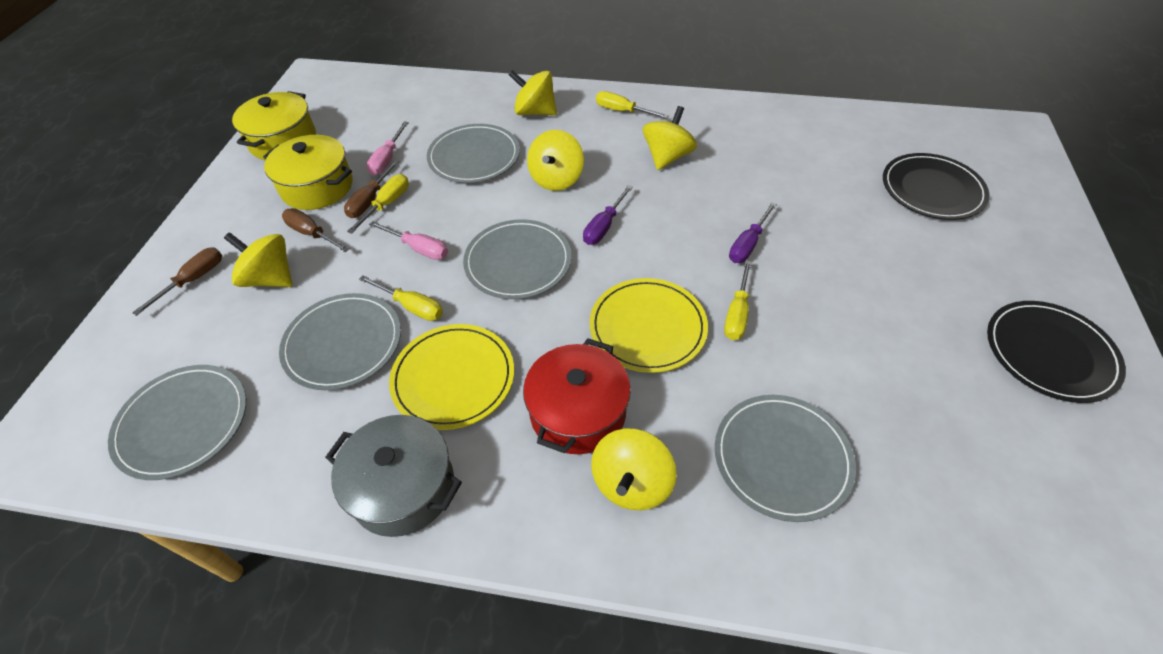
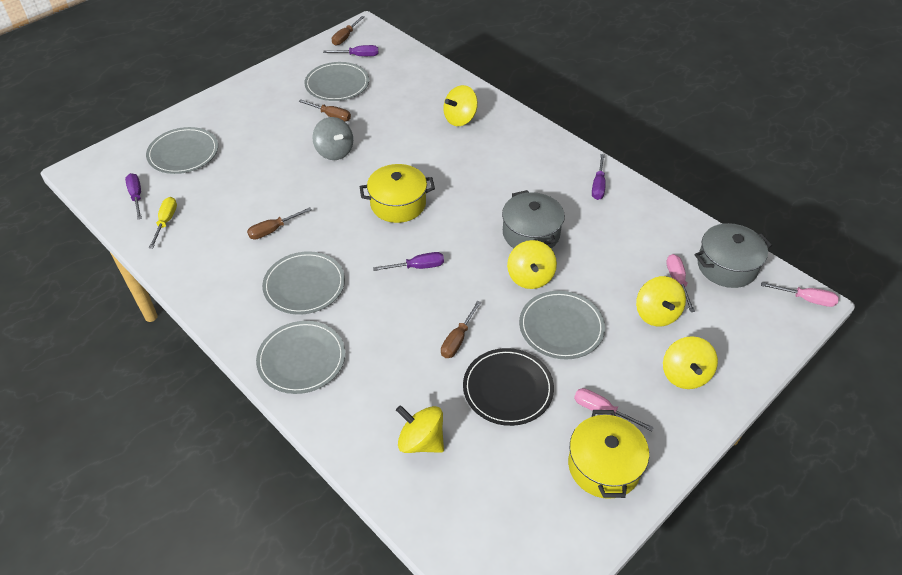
black plate: [883,153,990,220] [987,301,1126,403] = 2 -> [463,348,554,426] = 1
brown screwdriver: [132,247,222,316] [282,208,350,252] [344,160,399,218] = 3 -> [247,207,312,240] [298,99,351,122] [332,16,364,45] [441,301,481,358] = 4
grey pot: [325,415,462,537] = 1 -> [502,190,565,249] [695,223,772,288] = 2
grey spinning top: none = 0 -> [312,117,353,160] = 1
pink screwdriver: [366,122,409,175] [369,221,448,260] = 2 -> [574,388,654,431] [666,254,695,312] [761,282,839,307] = 3
purple screwdriver: [583,185,633,245] [729,202,777,263] = 2 -> [125,173,142,219] [323,45,378,56] [373,252,444,271] [592,154,606,200] = 4
red pot: [523,338,631,454] = 1 -> none = 0
yellow plate: [389,324,514,430] [589,278,708,373] = 2 -> none = 0
yellow screwdriver: [347,174,409,234] [359,275,443,321] [596,91,669,119] [724,260,751,340] = 4 -> [149,197,177,248] = 1

